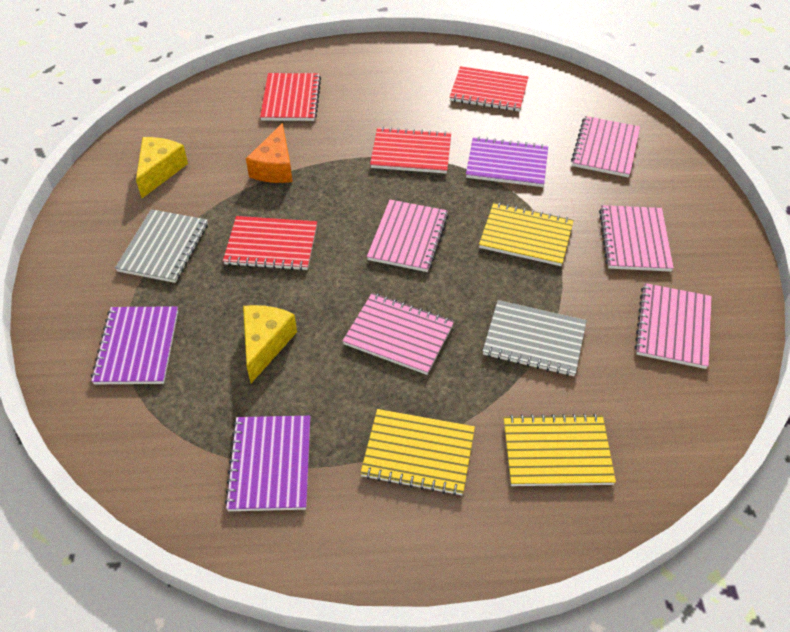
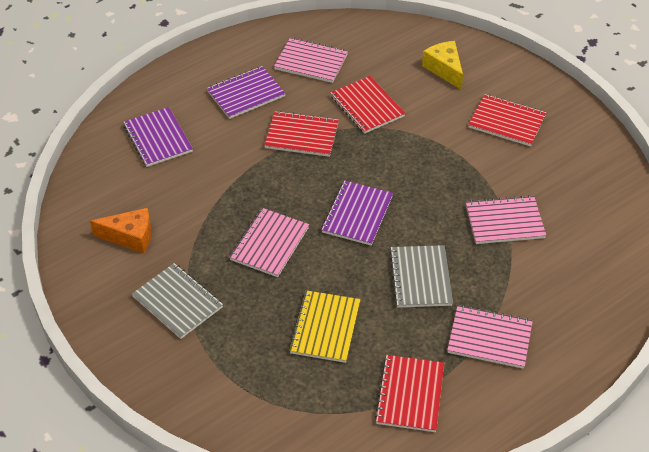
pink notebook: [343,293,454,375] [367,200,449,272] [571,116,640,177] [599,205,674,272] [635,283,712,369] = 5 -> [229,208,309,277] [274,37,348,83] [447,305,533,369] [466,195,546,244] = 4
yellow cheese: [136,137,188,198] [243,305,297,383] = 2 -> [422,41,463,89] = 1
yellow notebook: [360,409,475,496] [479,203,574,266] [504,414,616,486] = 3 -> [289,290,361,363] = 1

